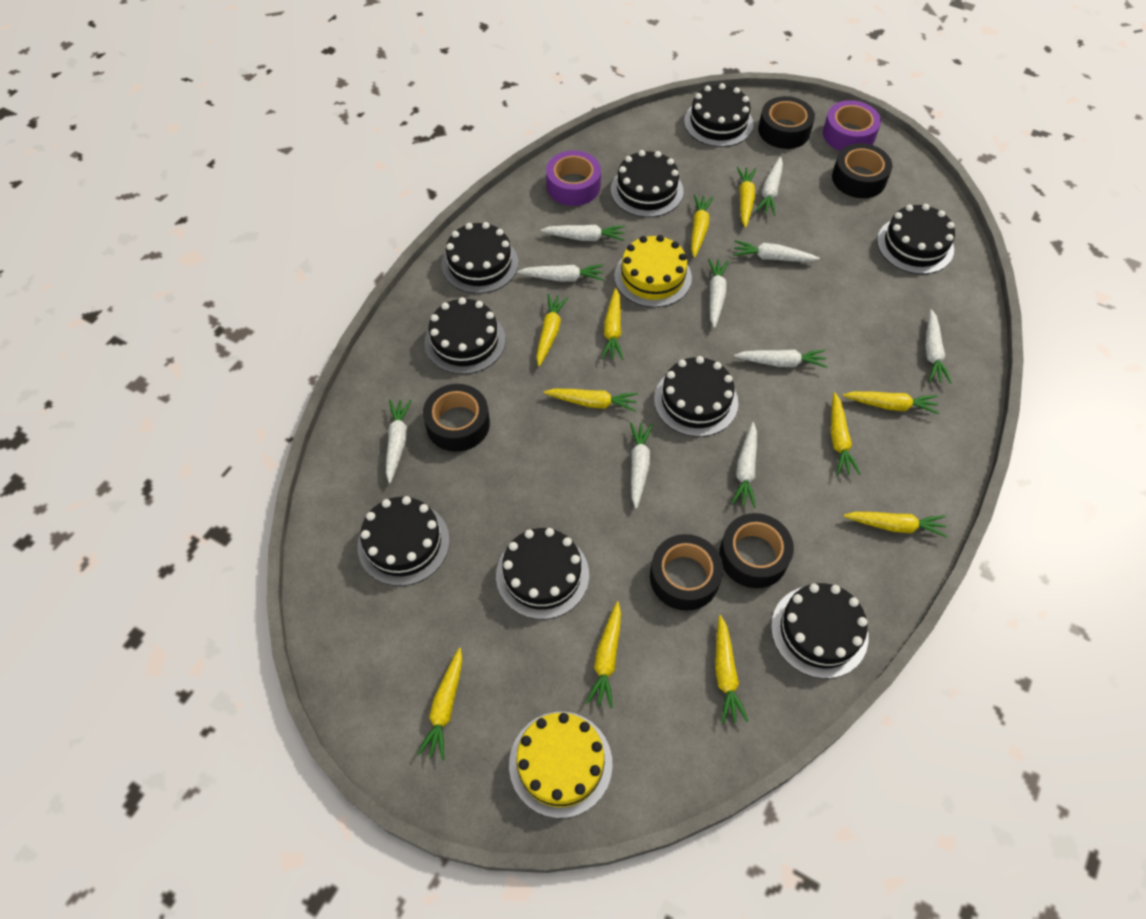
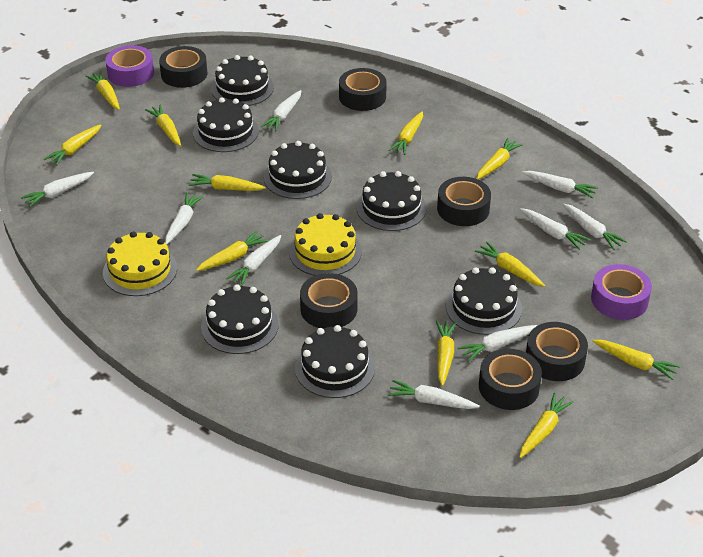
black cake: [357,496,450,586] [425,297,505,374] [441,222,518,294] [496,528,589,619] [611,150,683,217] [654,356,738,437] [684,83,753,147] [771,583,868,679] [877,204,955,274] = 9 -> [193,97,259,152] [201,284,279,354] [211,55,274,106] [264,141,332,199] [295,325,375,398] [356,171,427,231] [446,267,522,335] = 7
black tape: [423,384,490,452] [650,534,723,611] [719,513,794,588] [758,96,815,149] [832,143,892,198] = 5 -> [159,46,207,88] [300,273,358,328] [339,68,387,111] [437,177,491,226] [479,349,542,410] [526,322,588,381] = 6
white carrot: [386,400,412,483] [517,264,604,282] [541,225,625,241] [630,422,653,509] [708,259,729,328] [731,422,757,508] [733,240,820,262] [734,349,827,368] [756,157,783,216] [925,309,952,384] = 10 -> [21,172,94,207] [165,193,204,244] [226,235,281,286] [261,90,301,131] [388,380,480,409] [458,325,537,362] [520,208,590,250] [522,171,598,198] [563,204,627,250] = 9

